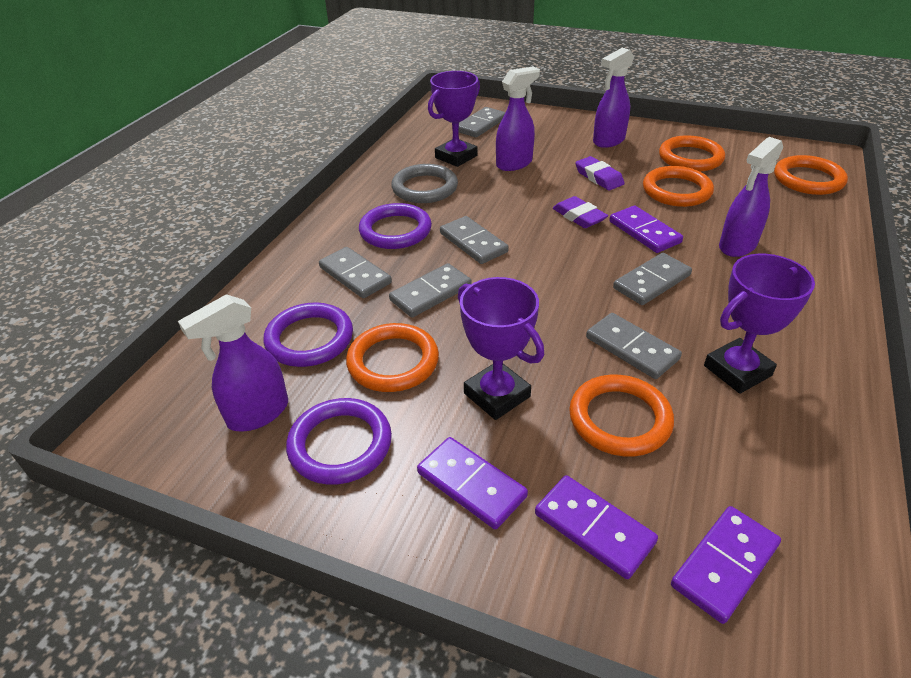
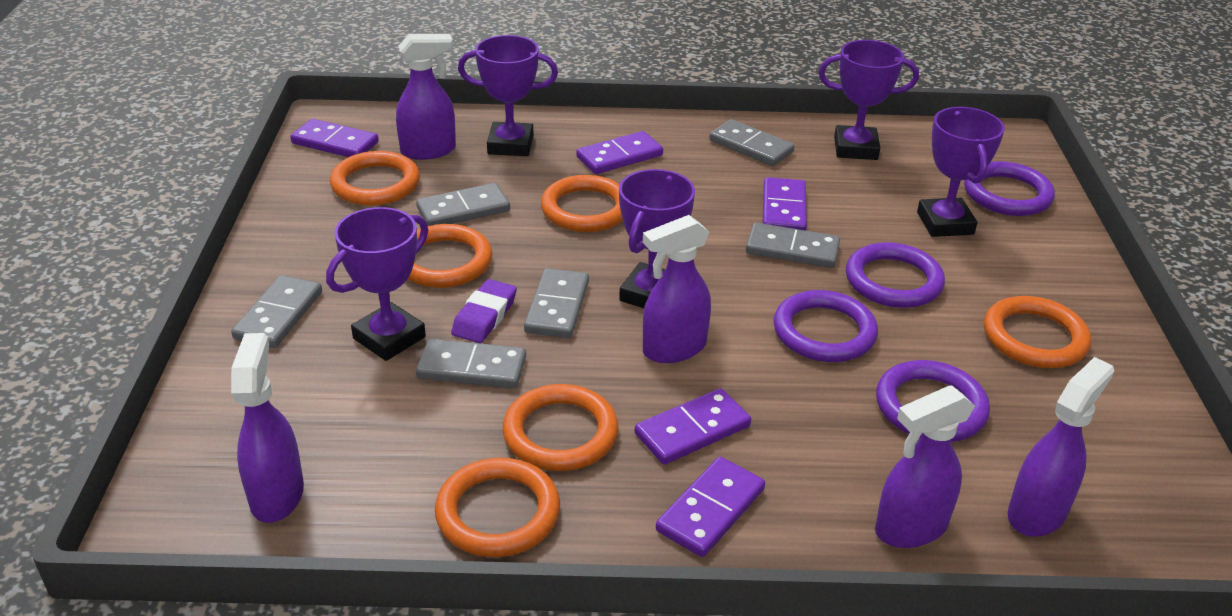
grey ring: [391,164,458,203] = 1 -> none = 0
orange ring: [346,323,439,392] [569,375,674,457] [643,166,714,207] [659,135,725,172] [774,155,848,195] = 5 -> [330,151,420,206] [408,224,492,288] [435,458,560,557] [503,384,619,471] [541,175,623,232] [984,296,1091,368] = 6
purple domino: [417,437,528,529] [535,475,658,579] [609,206,683,253] [671,506,781,624] = 4 -> [290,119,379,157] [576,131,663,174] [635,388,751,465] [656,457,765,557] [763,177,807,231] = 5
purple eraser: [553,196,608,228] [575,156,625,190] = 2 -> [451,279,517,343] = 1
purple ring: [264,303,353,367] [286,398,392,485] [359,203,432,249] = 3 -> [774,290,878,362] [846,242,945,308] [876,360,990,442] [964,161,1055,216] = 4
purple spray bottle: [178,294,288,431] [496,66,540,171] [593,48,634,148] [719,137,783,257] = 4 -> [231,333,304,523] [396,34,456,160] [643,215,711,363] [875,385,975,548] [1008,357,1114,537] = 5
purple trophy: [428,71,480,167] [458,277,544,420] [704,254,815,394] = 3 -> [326,207,428,361] [458,35,558,156] [619,169,695,308] [818,40,919,160] [917,107,1005,237] = 5

